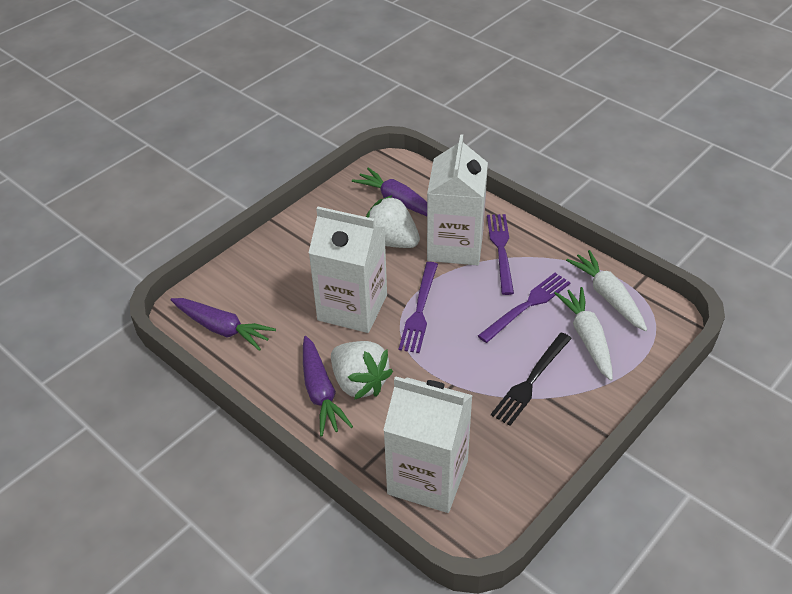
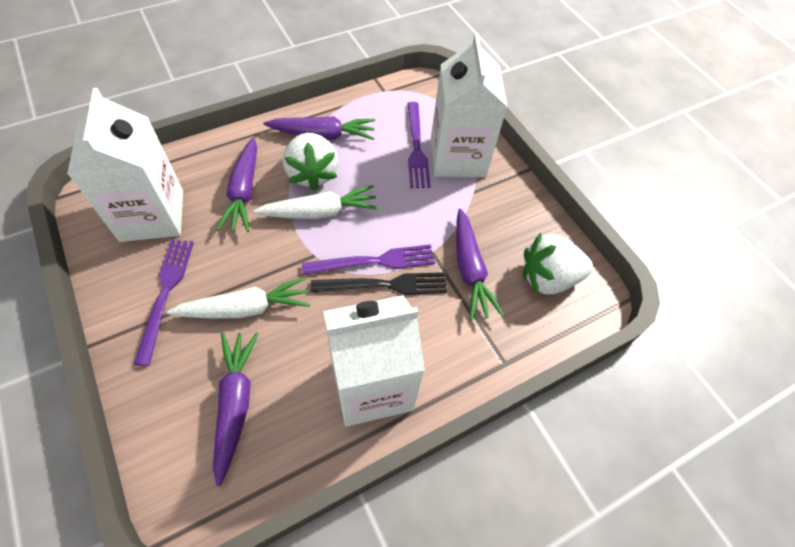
purple carrot: [171,298,276,351] [303,336,353,437] [352,167,427,216] = 3 -> [213,332,259,486] [216,137,257,232] [263,116,375,140] [456,209,504,321] = 4

